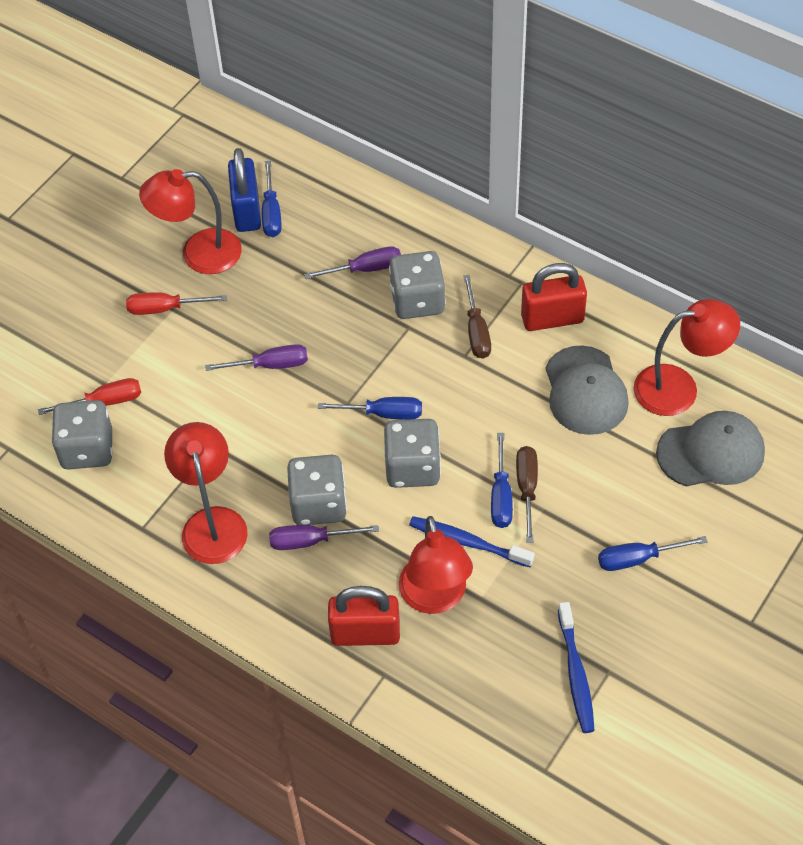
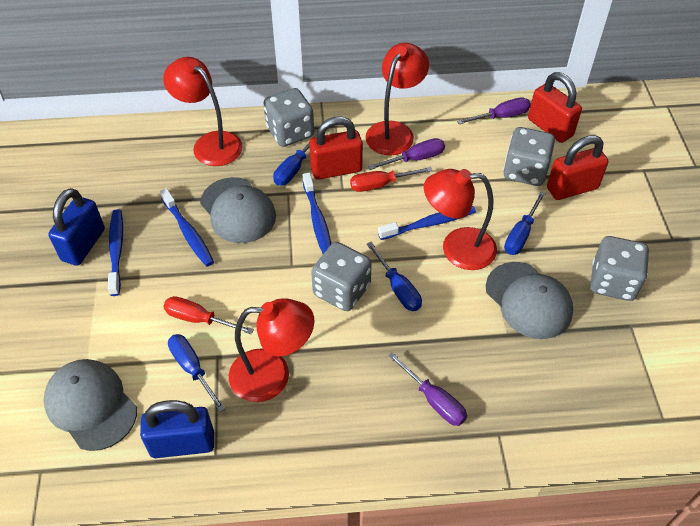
blue padlock: [228,148,261,232] = 1 -> [48,188,105,266] [140,400,214,458] = 2
blue toothbrush: [409,516,535,567] [558,602,594,733] = 2 -> [108,209,123,296] [160,188,214,266] [303,173,331,254] [378,206,476,240] = 4
brown screwdriver: [463,275,491,359] [516,446,538,543] = 2 -> none = 0
grey cap: [545,345,629,435] [656,411,765,486] = 2 -> [43,359,137,451] [200,177,276,243] [486,262,573,339] = 3
red padlock: [328,586,400,646] [521,263,587,331] = 2 -> [309,116,363,180] [528,72,582,143] [547,135,608,200] = 3

